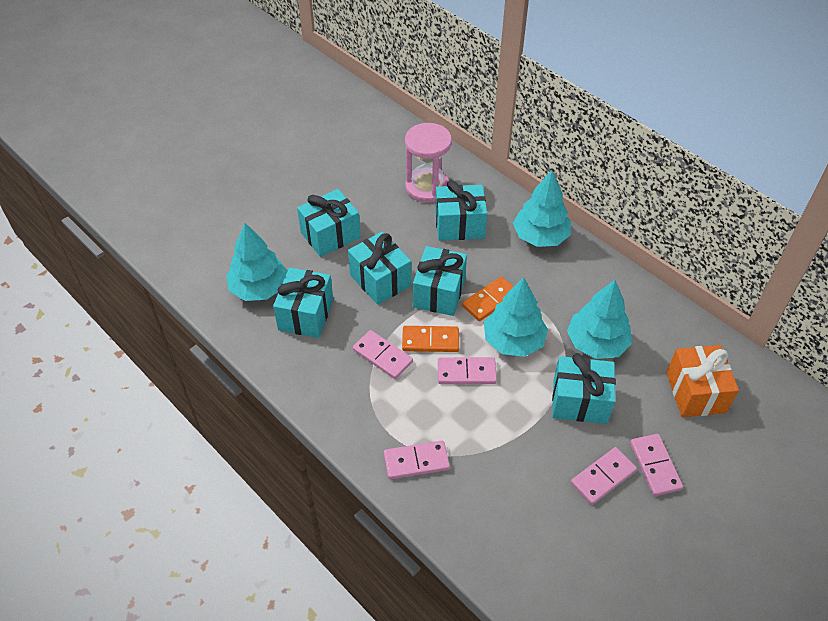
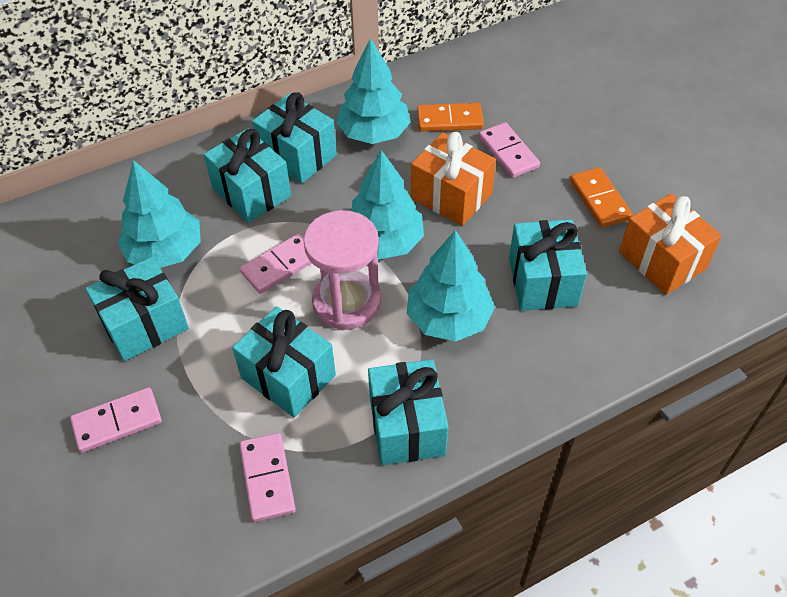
orange gift: [666,345,739,417] = 1 -> [411,132,496,226] [619,193,722,295] = 2
pink domino: [353,330,413,379] [384,441,450,479] [438,357,497,384] [571,447,637,505] [630,434,683,496] = 5 -> [70,387,162,453] [239,433,296,522] [240,233,312,294] [479,122,540,178] = 4

